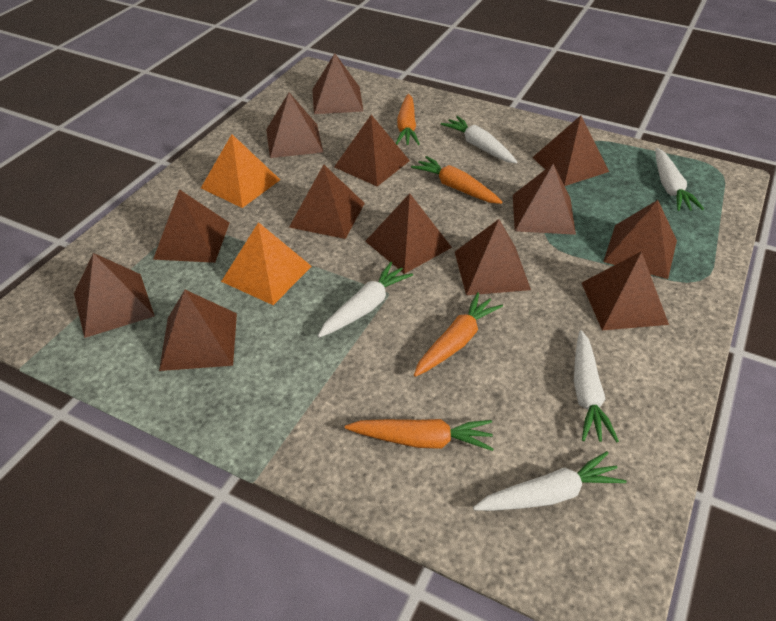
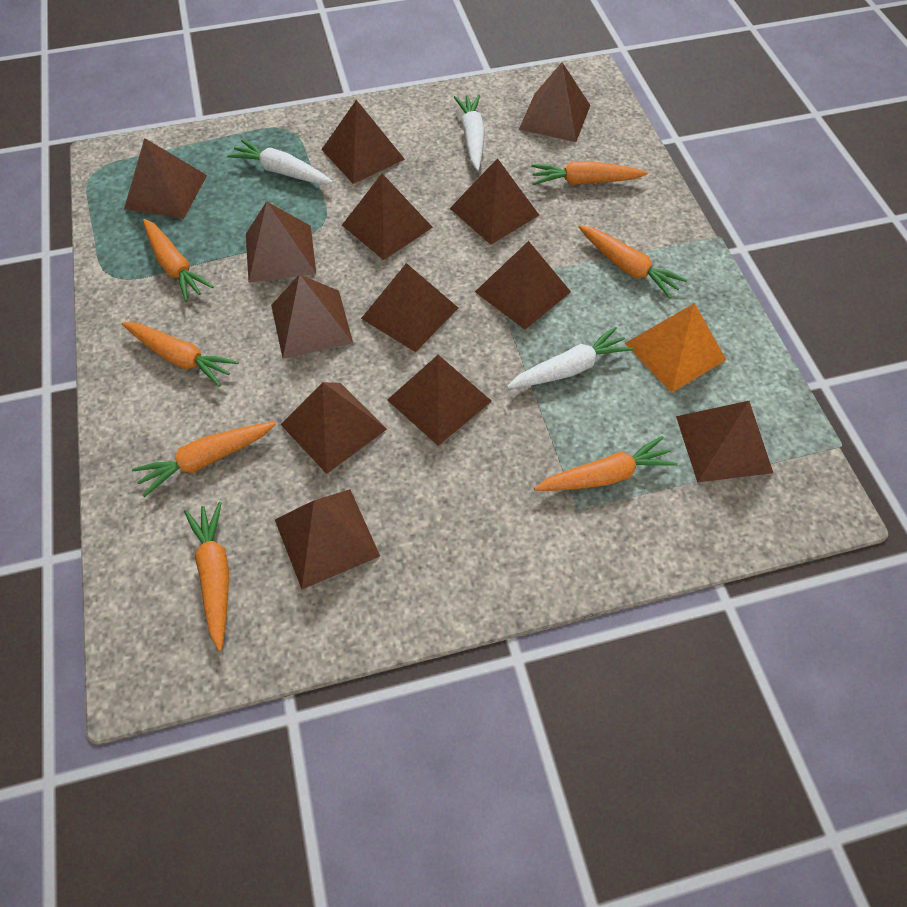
orange carrot: [345,419,494,451] [396,94,420,145] [411,156,503,204] [414,292,503,377] = 4 -> [122,322,238,386] [132,422,276,497] [143,219,213,302] [184,502,229,651] [531,161,648,185] [534,436,678,491] [579,225,688,299] = 7
orange pyramid: [201,134,280,208] [221,222,312,305] = 2 -> [625,303,726,393] = 1
white carrot: [318,262,413,337] [441,116,517,163] [473,451,626,511] [574,330,619,442] [655,148,704,211] = 5 -> [227,139,333,184] [454,94,485,171] [507,326,633,388] = 3

